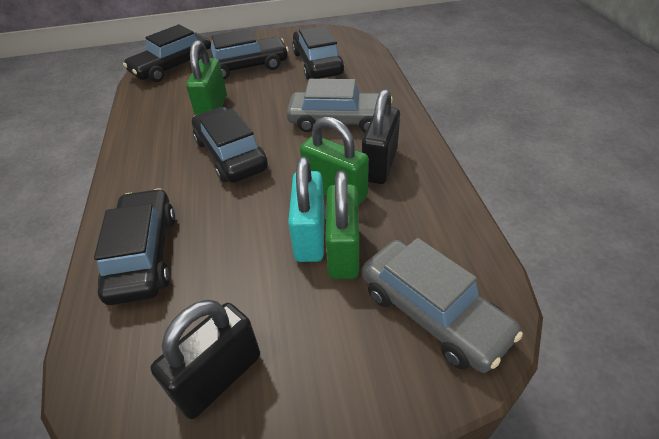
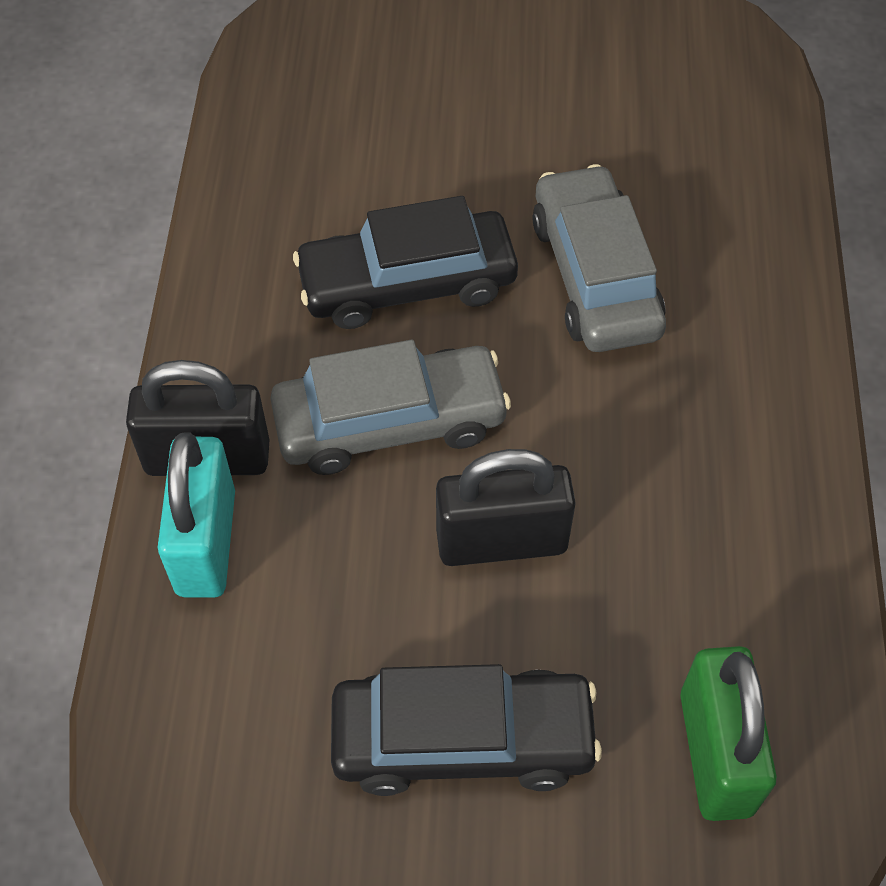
black car: [94,188,175,305] [123,24,211,82] [192,107,268,183] [199,29,289,79] [292,26,344,80] = 5 -> [293,196,518,329] [331,664,602,796] = 2
green padlock: [186,40,227,115] [300,117,369,206] [325,170,359,279] = 3 -> [680,646,777,821] = 1

